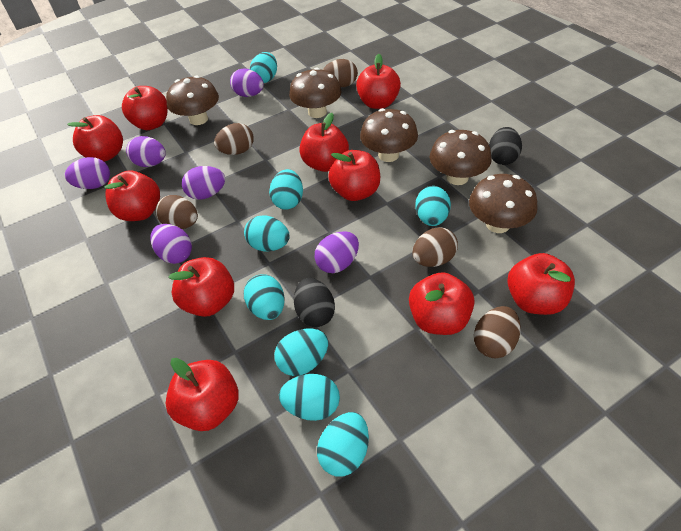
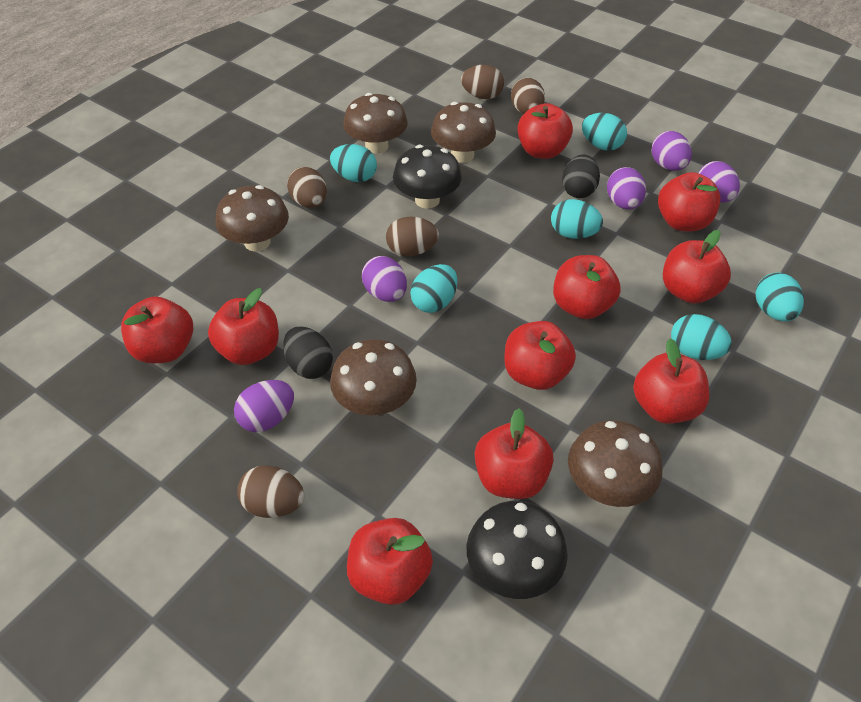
black mushroom: none = 0 -> [393,145,462,209] [467,501,568,599] = 2
purple egg: [65,157,110,189] [126,136,166,167] [150,224,192,264] [182,166,225,200] [230,69,264,97] [314,231,359,273] = 6 -> [234,380,294,432] [362,256,407,302] [607,167,646,210] [652,131,692,171] [699,161,740,203] = 5
turquoise egg: [244,215,290,251] [244,274,285,320] [250,52,277,83] [269,169,303,210] [274,329,328,376] [279,374,340,421] [317,412,369,477] [415,186,451,226] = 8 -> [330,144,377,182] [410,264,457,313] [551,199,603,239] [582,113,627,151] [671,314,732,360] [755,272,804,321] = 6

